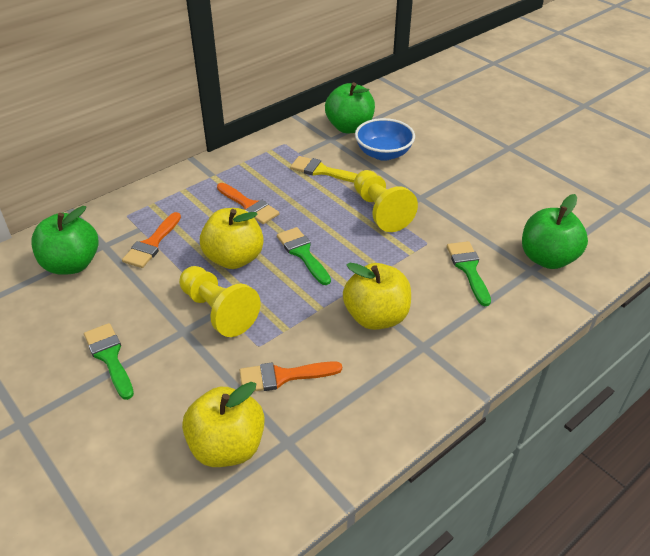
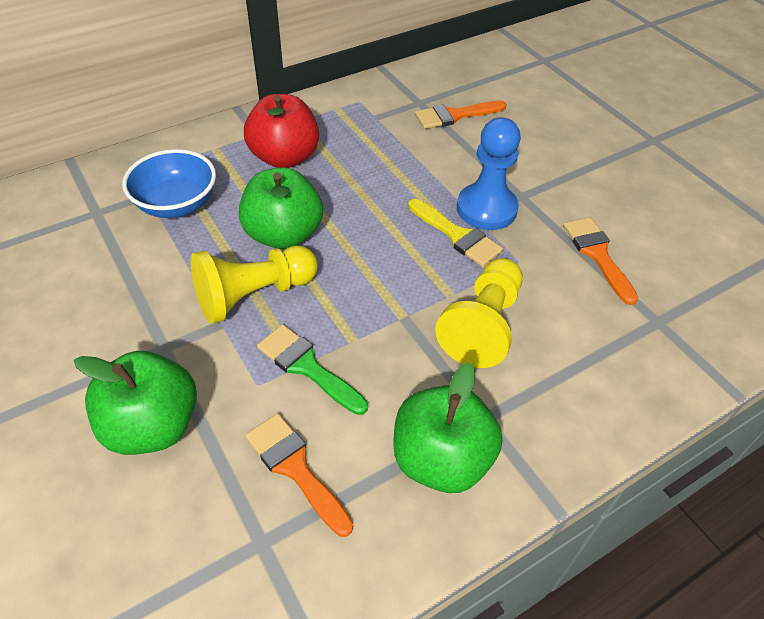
blue pawn: none = 0 -> [457,117,521,230] = 1
green brush: [84,323,134,400] [277,227,331,285] [447,241,491,306] = 3 -> [257,324,368,415] = 1
red apple: none = 0 -> [244,94,319,168] = 1
yellow apple: [182,382,265,467] [200,208,264,269] [343,263,411,330] = 3 -> none = 0

